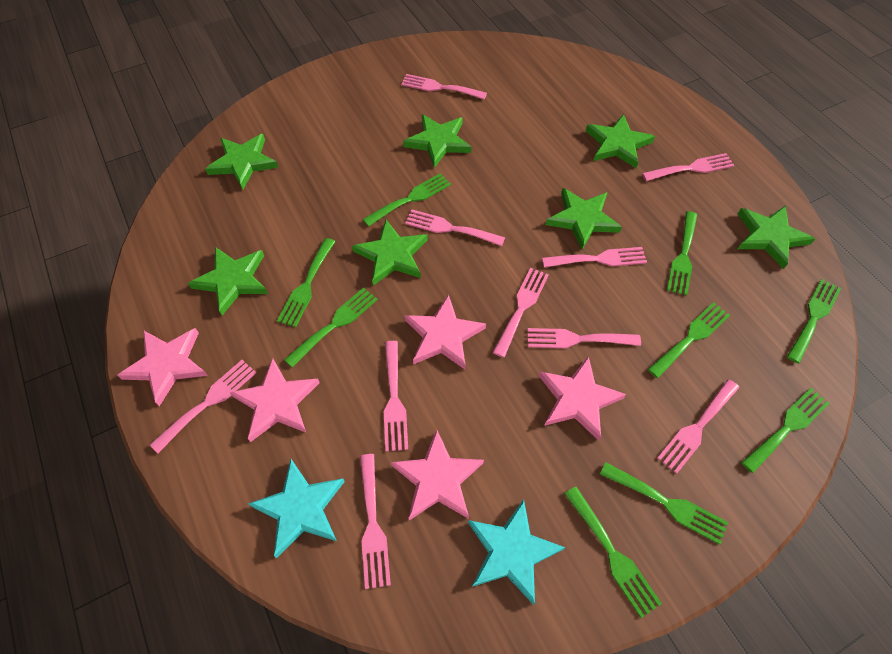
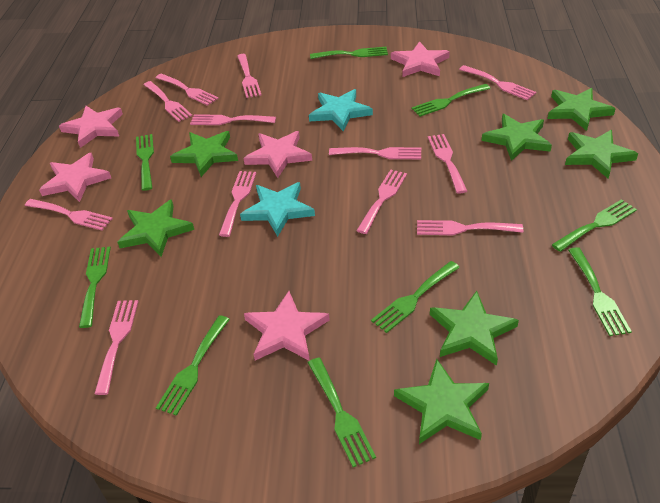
pink fork: [150,360,256,453] [360,454,391,589] [384,341,408,452] [401,74,487,100] [405,210,505,246] [493,268,549,358] [527,328,641,348] [542,247,647,268] [642,153,735,181] [658,379,739,474] = 10 -> [25,199,113,231] [94,300,139,395] [144,81,192,122] [156,74,219,106] [190,114,276,125] [219,171,256,237] [237,54,261,98] [329,147,421,159] [356,169,407,234] [417,220,523,235] [428,134,467,194] [459,65,536,100] = 12

